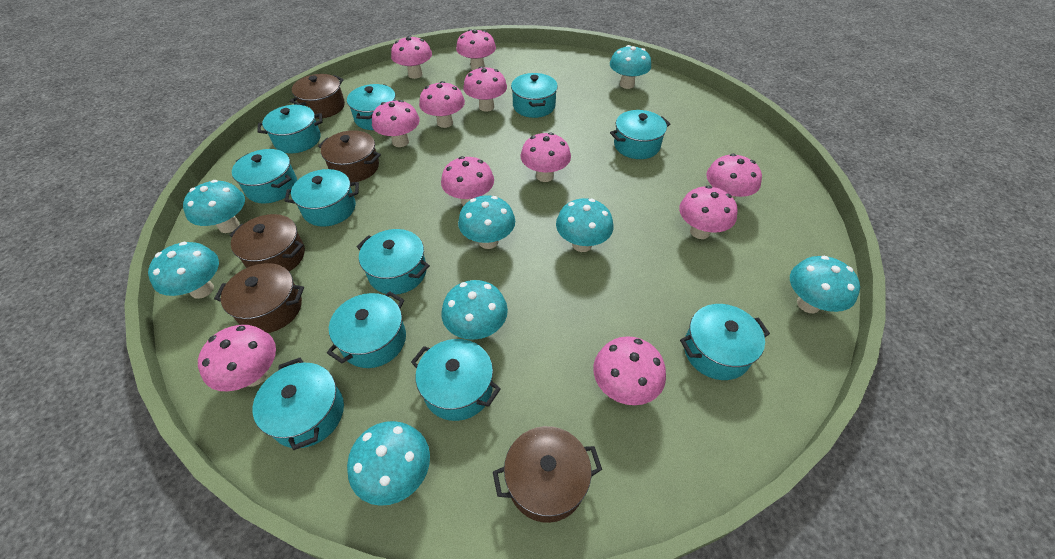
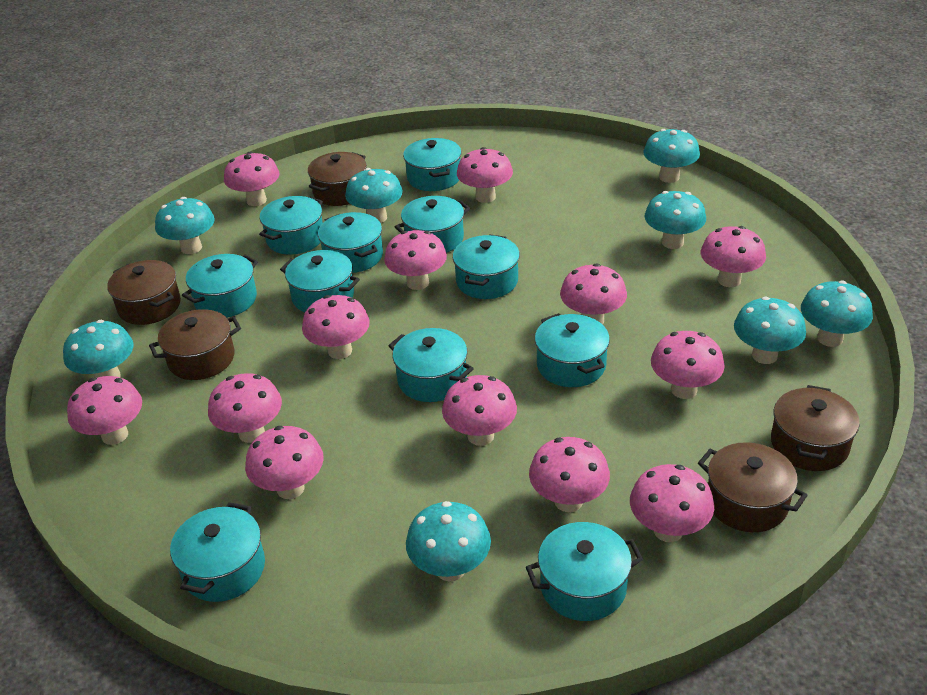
pink mushroom: [198,325,276,391] [372,100,420,147] [391,36,432,79] [419,81,465,128] [441,156,494,206] [456,29,496,70] [463,66,507,112] [520,132,571,182] [593,336,666,405] [679,185,738,239] [706,154,762,200] = 11 -> [67,376,142,445] [208,373,282,443] [224,152,279,206] [245,426,324,499] [302,295,370,359] [384,230,447,290] [442,375,517,446] [457,147,513,203] [529,437,610,512] [560,263,627,325] [630,464,714,542] [651,331,725,399] [701,226,766,287] = 13

